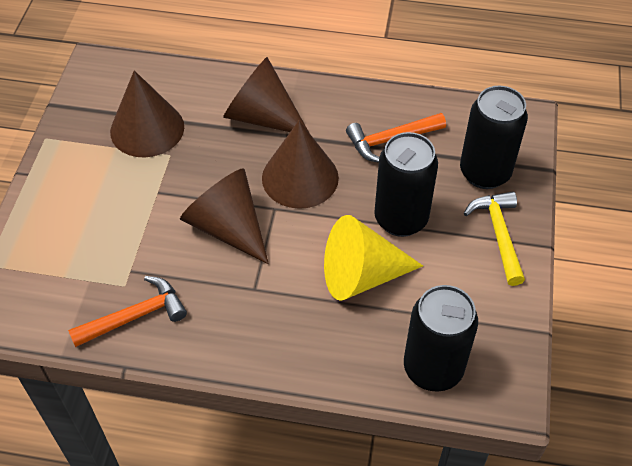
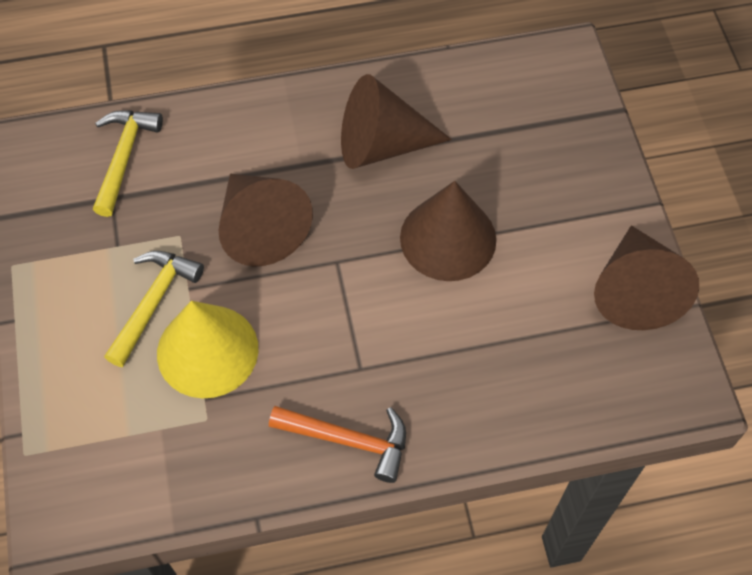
black can: [374,132,438,237] [404,285,478,392] [460,86,528,189] = 3 -> none = 0
orange hammer: [68,276,187,347] [346,113,446,163] = 2 -> [269,406,406,483] = 1
yellow hammer: [464,191,525,286] = 1 -> [93,110,163,217] [104,251,204,367] = 2

